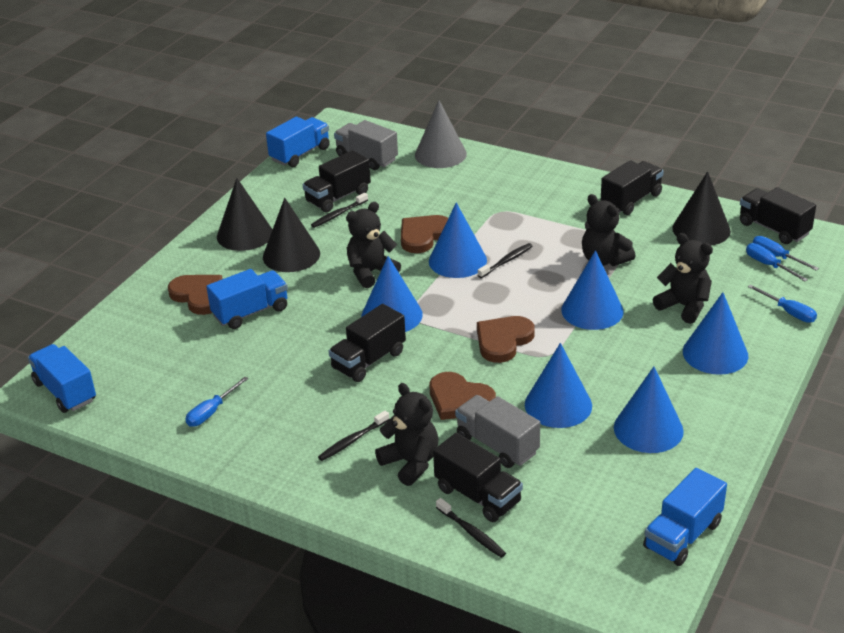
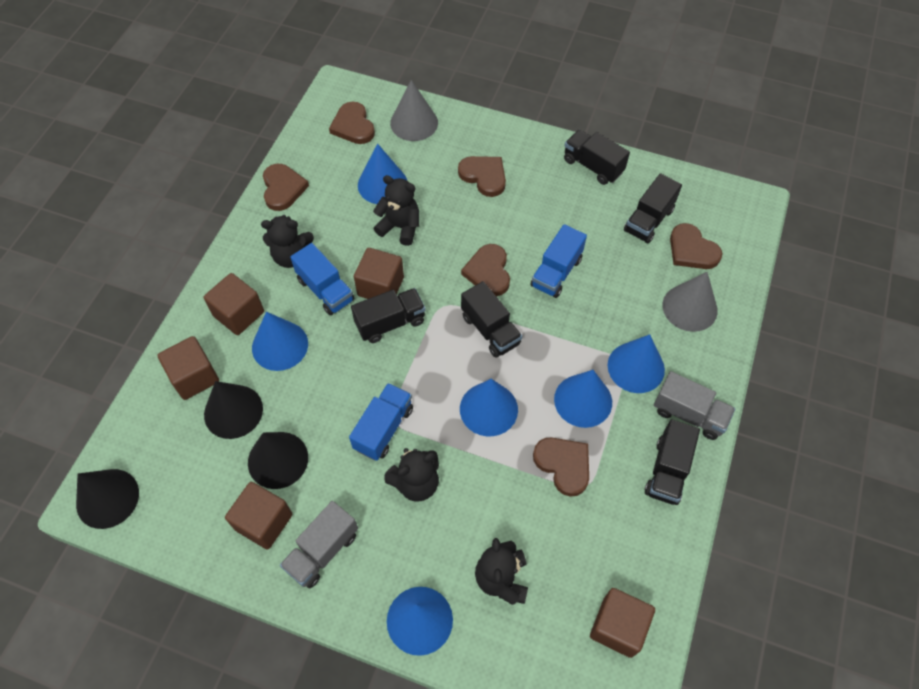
black toothbrush: [311,193,368,228] [318,411,389,461] [436,498,506,558] [478,243,533,278] = 4 -> none = 0
blue screwdriver: [185,377,248,427] [746,243,808,282] [748,285,817,323] [753,236,819,271] = 4 -> none = 0
blue truck: [28,344,96,413] [206,269,288,329] [266,117,330,167] [643,468,727,566] = 4 -> [290,243,354,315] [349,383,413,461] [530,224,587,298] = 3
brown cube: none = 0 -> [157,336,219,400] [204,273,264,335] [225,482,292,549] [354,248,404,299] [590,588,655,658] = 5
brown heart: [168,275,223,315] [401,215,448,253] [430,372,496,420] [477,316,535,363] = 4 -> [263,164,309,211] [329,102,375,144] [458,156,506,197] [461,244,510,296] [533,437,589,497] [670,223,722,269] = 6
grey cone: [415,100,467,168] = 1 -> [390,80,438,141] [663,272,718,332] = 2

